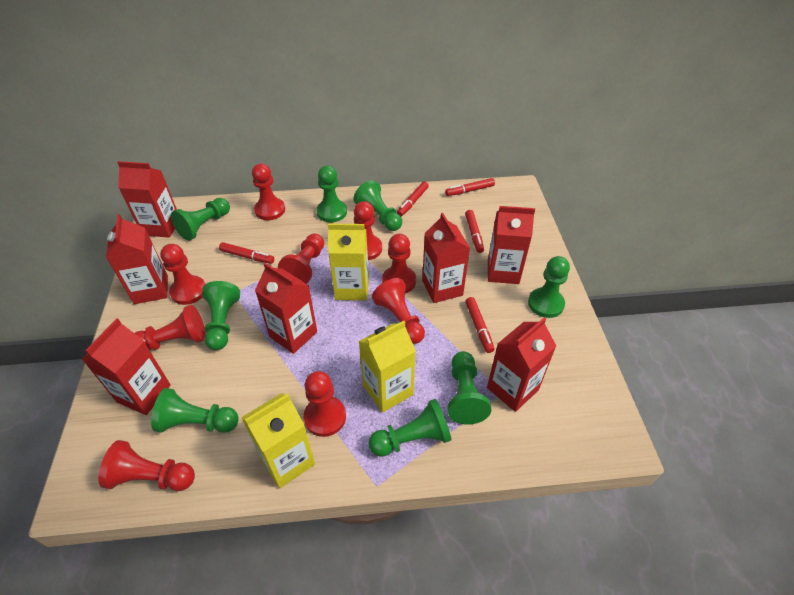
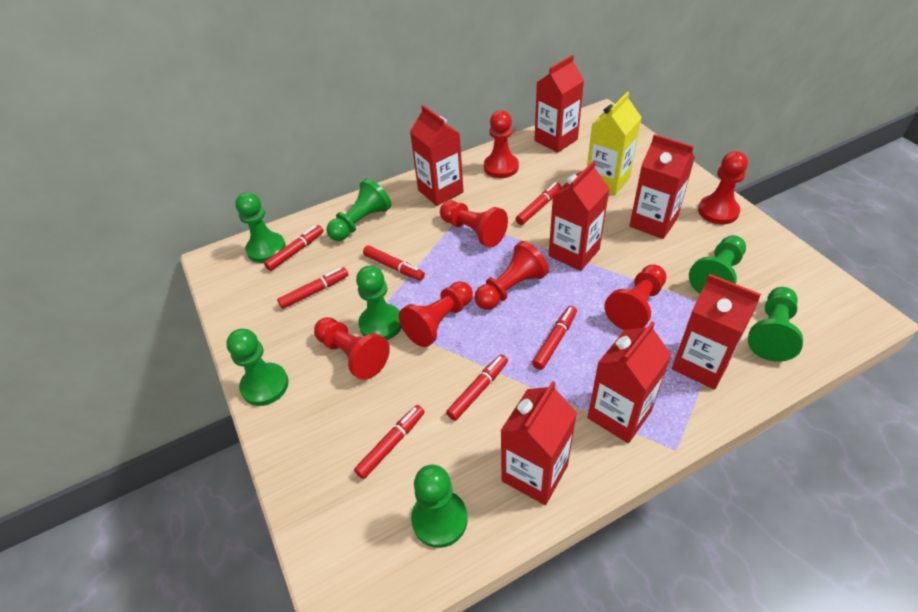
green pawn: [151,388,239,433] [171,198,230,241] [202,281,240,350] [316,165,347,222] [353,180,402,231] [369,399,452,457] [448,351,491,424] [528,256,570,318] = 8 -> [226,329,289,406] [235,192,286,263] [327,178,391,241] [356,266,402,340] [411,465,468,548] [689,235,746,294] [748,287,803,362] = 7
red marker: [219,242,274,264] [397,182,429,216] [445,178,495,196] [465,210,484,253] [465,297,494,353] = 5 -> [264,225,324,271] [277,268,348,309] [354,405,425,479] [363,245,425,281] [446,354,508,421] [516,182,561,225] [532,306,577,370] = 7
red pawn: [98,440,195,491] [135,305,206,350] [160,244,205,305] [252,164,285,220] [278,234,324,284] [304,371,346,437] [354,201,382,260] [372,278,425,344] [382,234,416,293] = 9 -> [314,317,390,380] [399,281,473,347] [440,201,508,248] [475,241,549,310] [484,110,519,178] [604,264,667,330] [698,151,748,225] = 7
yellow carton: [241,393,315,488] [328,223,369,300] [359,321,416,413] = 3 -> [587,92,642,195] = 1

